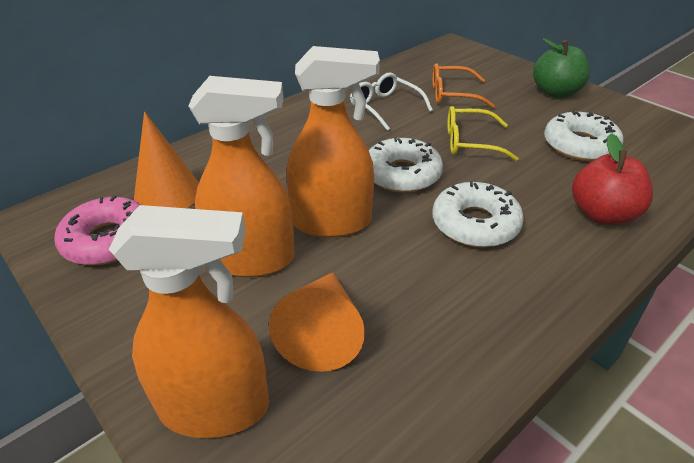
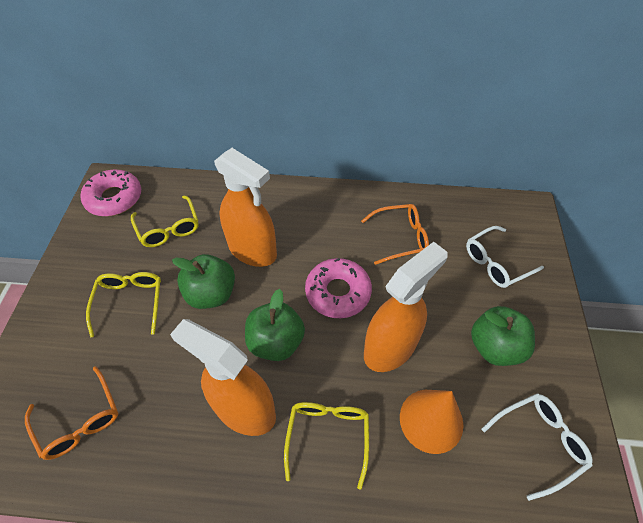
green apple: [533,38,590,98] = 1 -> [172,254,235,309] [245,289,305,361] [471,306,535,366] = 3
orange cone: [134,111,199,208] [269,272,365,372] = 2 -> [400,390,463,454] = 1
orange glasses: [432,63,495,108] = 1 -> [25,366,118,460] [361,204,429,265] = 2
pink donut: [54,195,141,265] = 1 -> [81,169,141,216] [305,258,372,318] = 2
red apple: [572,133,653,225] = 1 -> none = 0
white donut: [369,137,443,193] [433,181,524,248] [544,111,624,161] = 3 -> none = 0
white glasses: [350,73,433,131] = 1 -> [466,226,544,288] [481,393,593,501] = 2
yellow glasses: [447,106,519,161] = 1 -> [86,272,161,338] [131,196,199,247] [284,402,369,490] = 3

